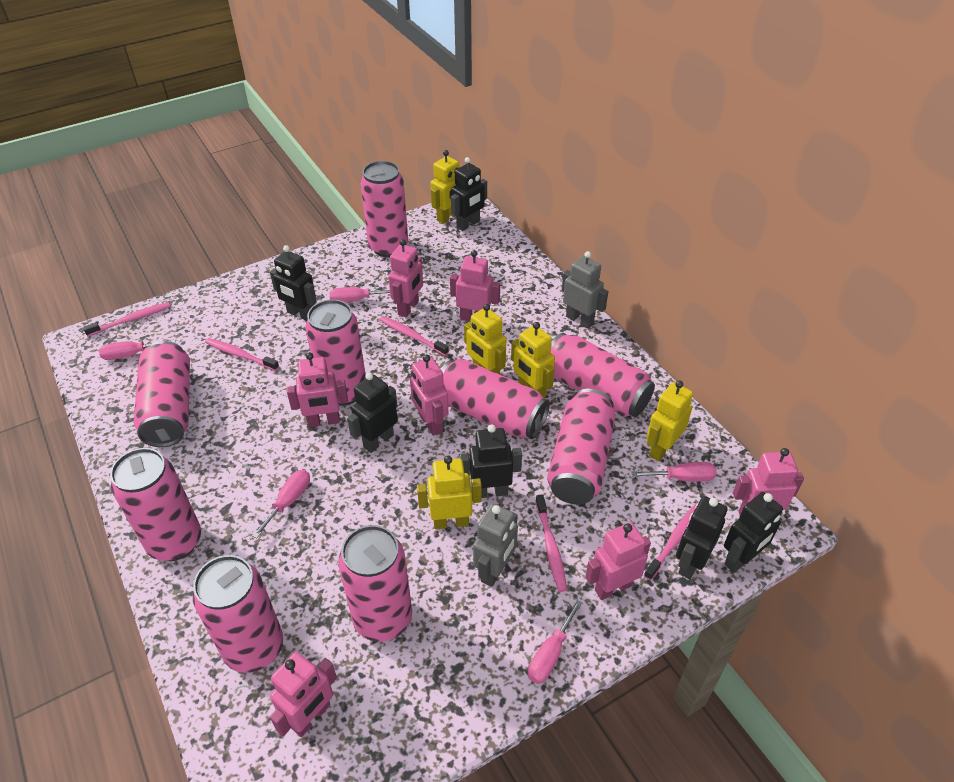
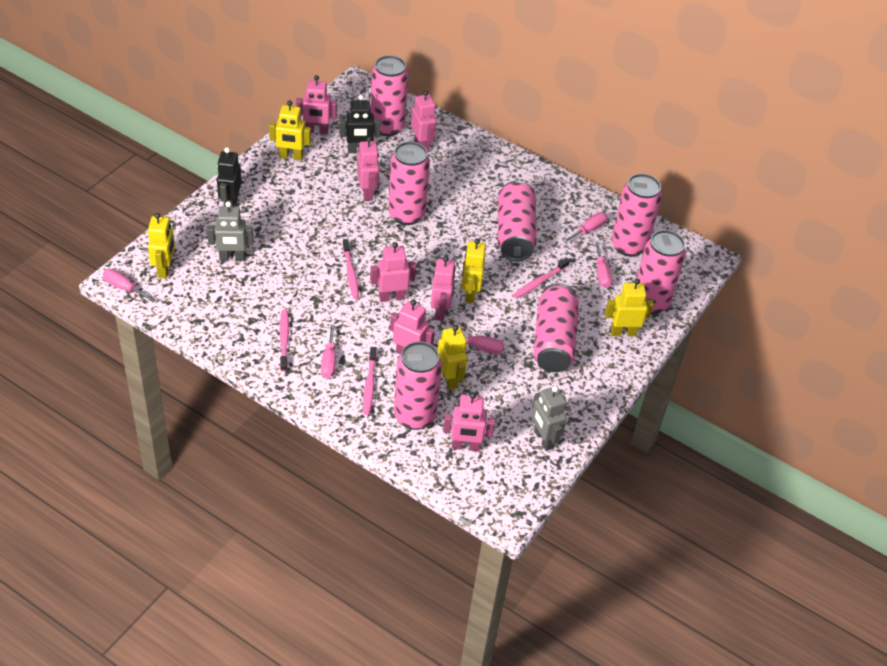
black robot: [270,245,317,321] [347,373,398,453] [451,157,487,231] [460,424,522,498] [676,496,728,579] [724,492,783,573] = 6 -> [217,147,242,206] [340,95,381,153] = 2
pink can: [110,448,201,561] [134,341,190,447] [193,555,283,673] [305,299,366,406] [338,525,412,642] [360,161,408,257] [441,358,550,439] [547,389,615,504] [550,333,655,417] = 9 -> [370,55,408,136] [388,142,430,225] [394,341,442,430] [498,181,537,261] [533,283,579,372] [611,174,662,257] [636,230,686,314] = 7
pink toothbrush: [83,302,171,337] [205,338,279,371] [379,316,449,356] [535,494,567,592] [644,503,697,580] = 5 -> [280,310,289,372] [343,239,359,299] [363,347,376,415] [513,258,570,299] = 4

